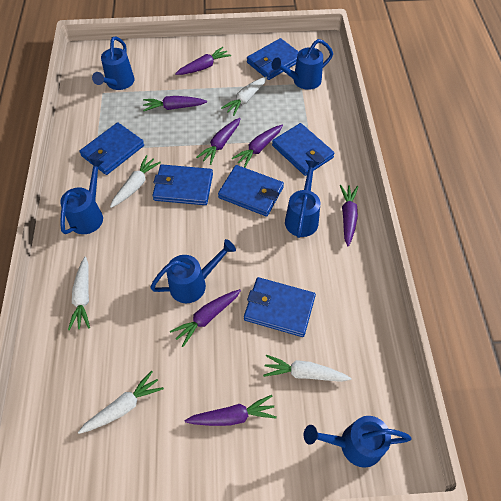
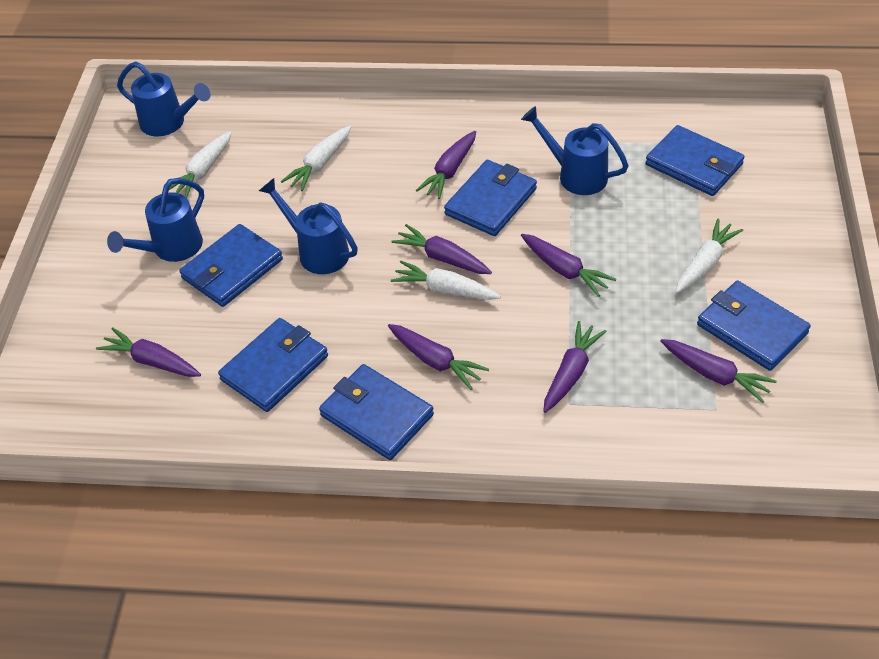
blue watering can: [60,158,104,234] [92,36,135,90] [150,239,236,303] [271,39,333,90] [285,160,320,238] [304,416,411,468] = 6 -> [107,178,204,262] [117,61,211,136] [259,178,358,274] [521,106,628,195] = 4
white carrot: [68,257,90,330] [78,371,164,434] [110,155,161,208] [221,76,267,116] [263,355,351,382] = 5 -> [169,131,232,198] [281,126,351,191] [391,261,501,300] [675,219,743,293] = 4

